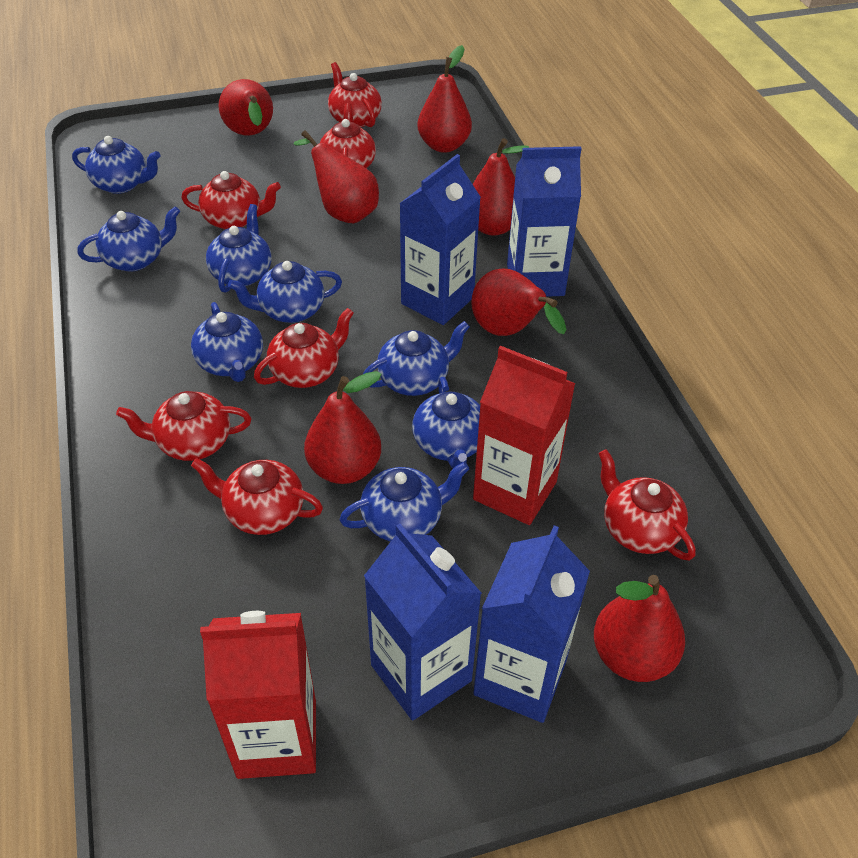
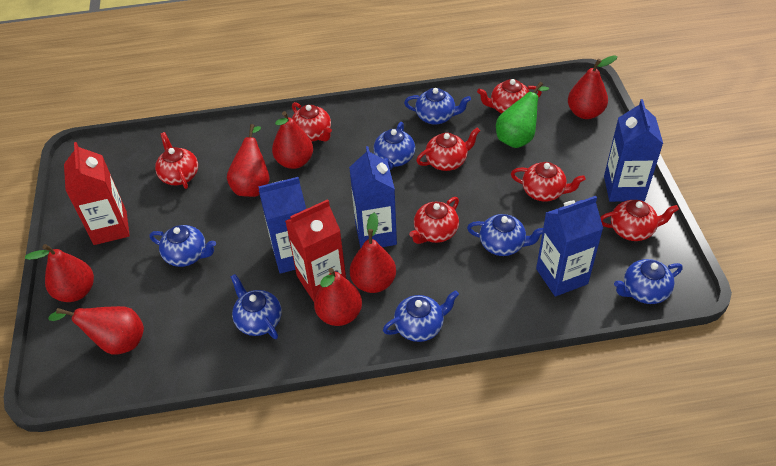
blue teapot: [72,136,161,194] [77,207,180,272] [191,302,263,382] [206,204,271,293] [228,261,342,323] [339,462,469,542] [363,321,470,396] [412,377,480,469] = 8 -> [150,225,216,267] [231,274,282,339] [374,122,415,170] [383,290,459,342] [404,88,471,125] [467,214,543,256] [614,259,683,304] = 7
green pear: none = 0 -> [496,82,549,148] = 1

